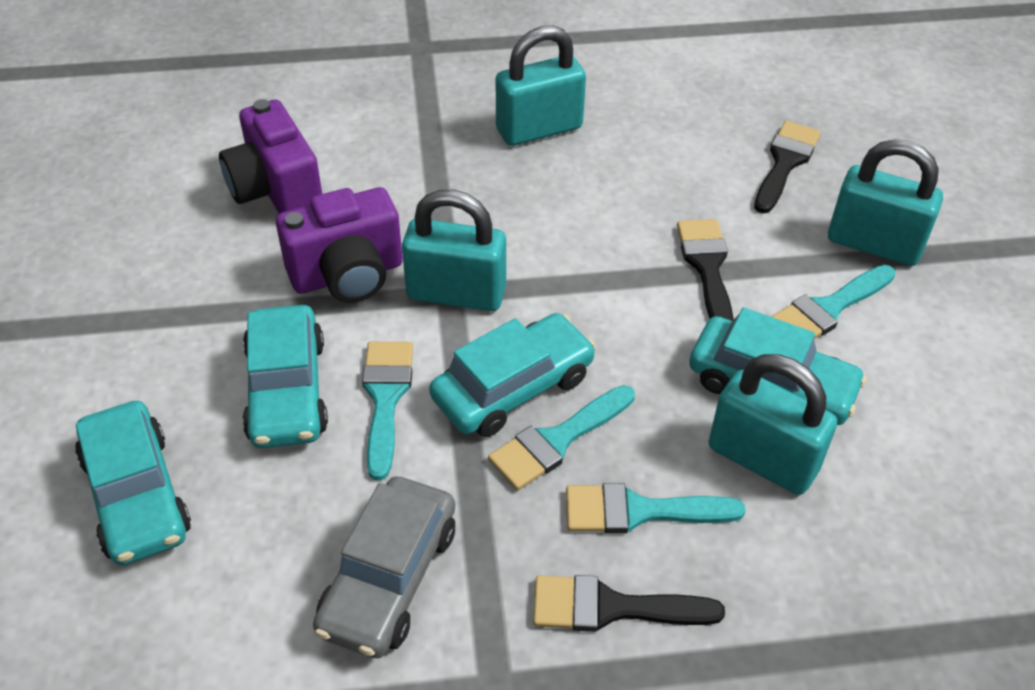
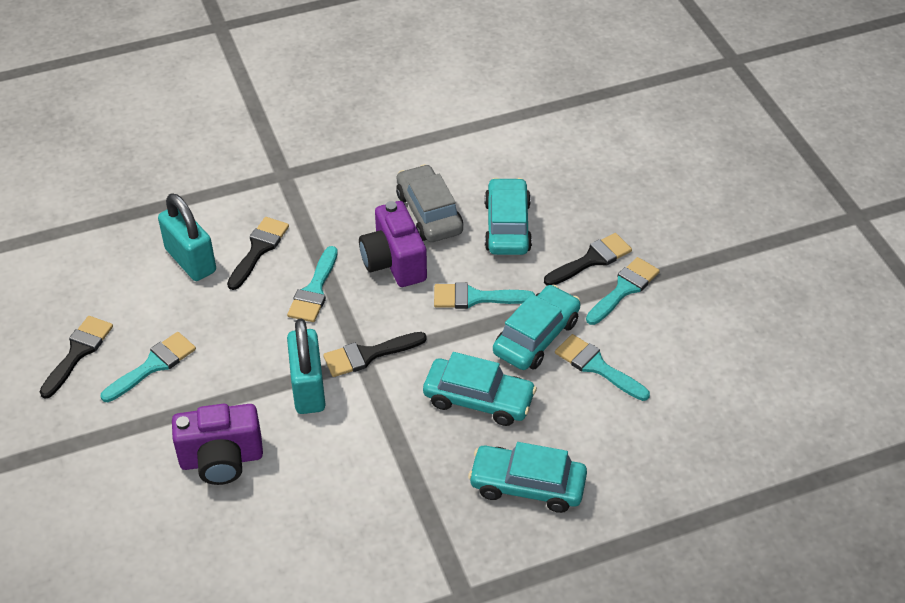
black brush: [533,575,725,632] [677,219,734,321] [754,121,821,213] = 3 -> [39,316,113,399] [227,217,289,290] [323,332,427,377] [544,233,632,286] = 4
turquoise brush: [362,342,413,480] [488,385,635,490] [566,483,746,533] [771,265,896,339] = 4 -> [101,332,196,402] [287,246,338,322] [434,282,535,309] [555,334,650,401] [586,257,660,325] = 5
turquoise padlock: [402,190,506,311] [496,26,586,146] [708,354,837,495] [828,139,943,266] = 4 -> [158,193,216,281] [287,319,326,414] = 2

